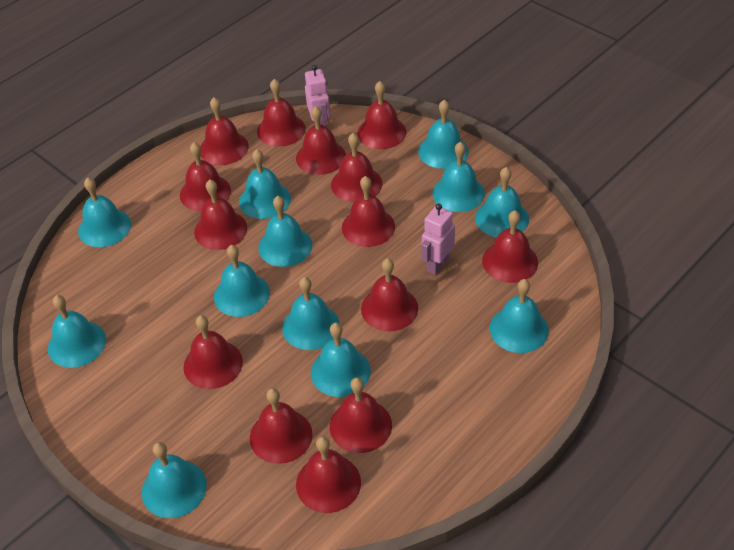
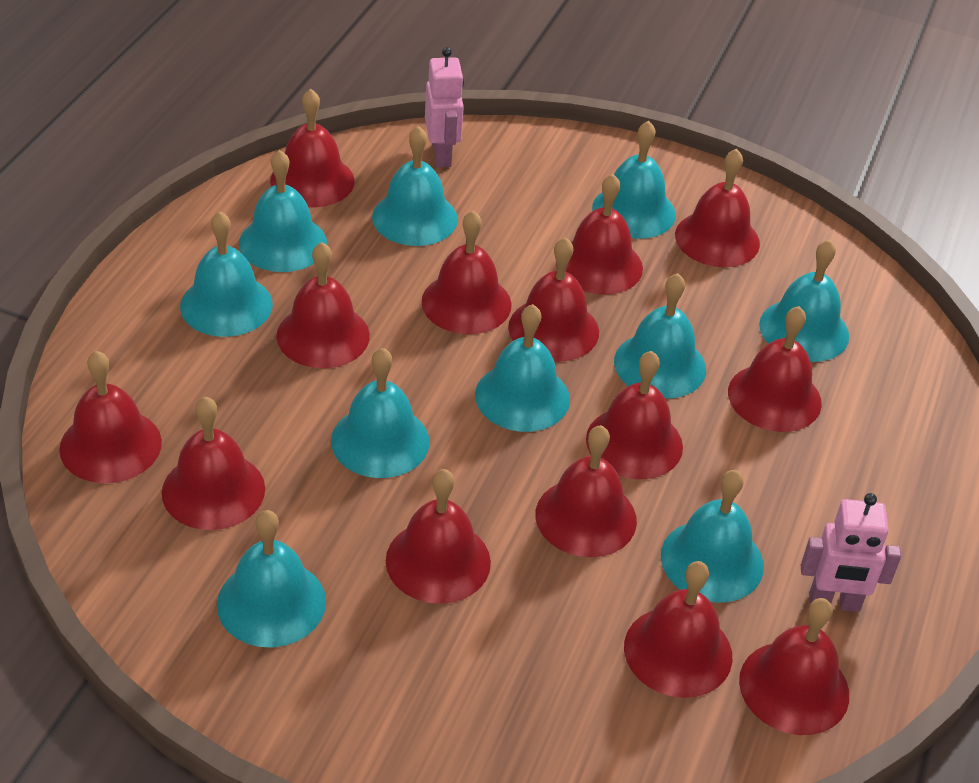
turquoise bell: [48,295,106,368] [78,177,131,247] [142,442,207,518] [214,245,270,317] [239,149,291,219] [258,196,312,267] [282,277,340,350] [311,323,371,397] [418,100,469,169] [432,142,485,212] [475,167,529,237] [490,279,549,353] = 12 -> [180,211,273,337] [217,510,326,648] [239,150,327,272] [331,348,430,478] [372,126,458,246] [475,304,570,432] [592,121,676,239] [614,273,706,399] [661,470,764,603] [759,239,849,362] = 10

